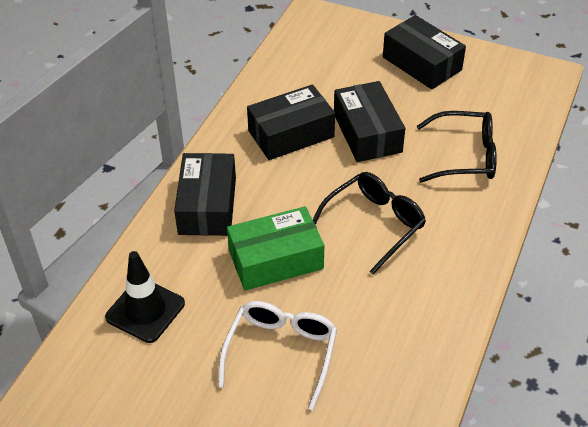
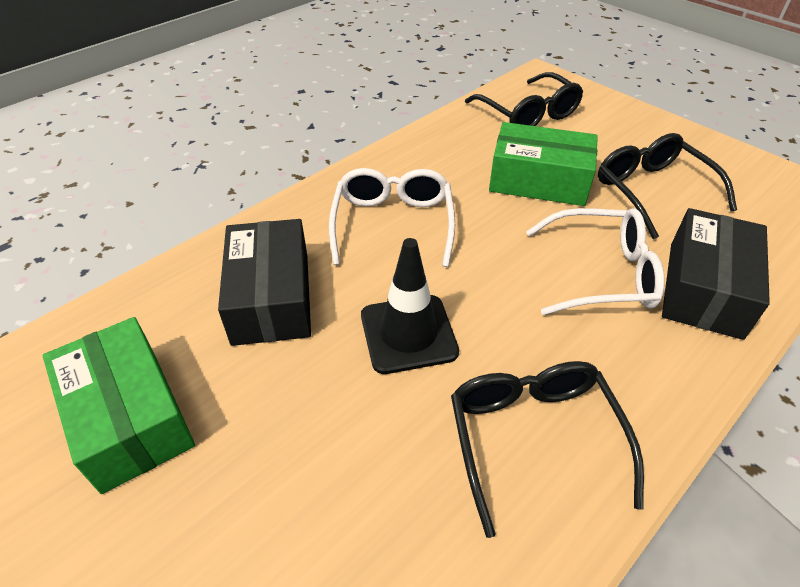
black box: [174,153,236,236] [247,85,335,160] [334,81,405,162] [383,15,466,89] = 4 -> [218,219,311,346] [662,208,770,340] = 2
black glasses: [313,172,426,274] [417,111,497,183] = 2 -> [451,361,644,538] [465,72,583,126] [598,133,737,239] = 3
green box: [227,206,324,291] = 1 -> [42,317,195,494] [489,122,598,206] = 2
white glasses: [218,301,337,410] = 1 -> [329,168,455,267] [526,208,665,315] = 2

